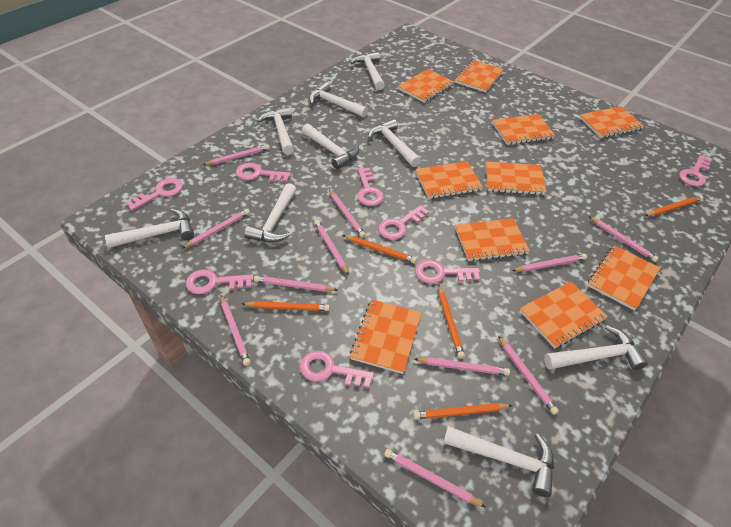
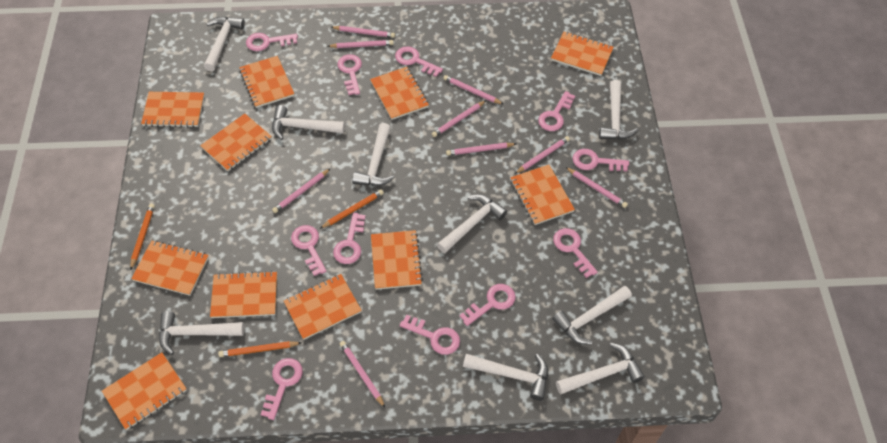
orange notebook: [350,299,422,374] [398,69,454,103] [415,161,483,199] [455,60,504,92] [455,218,530,261] [485,161,547,195] [492,114,555,145] [520,282,608,349] [579,106,644,138] [587,245,660,311] = 10 -> [102,352,187,430] [131,240,209,296] [141,92,204,128] [200,114,272,171] [210,271,277,318] [239,56,294,108] [284,274,362,340] [370,67,429,120] [371,230,423,290] [510,165,575,225] [551,32,614,76] = 11
orange pencil: [242,301,330,311] [343,235,417,263] [413,403,513,419] [438,285,465,359] [645,195,703,216] = 5 -> [130,204,155,270] [218,341,302,357] [320,189,384,229] = 3
pink key: [126,178,183,211] [186,269,254,294] [236,163,291,182] [300,351,374,388] [357,168,384,206] [378,205,429,239] [415,260,480,283] [679,155,711,187] = 8 -> [246,33,298,51] [261,358,303,420] [291,225,327,276] [333,213,366,264] [337,54,362,95] [395,46,443,77] [400,315,460,355] [459,284,516,326] [538,91,575,131] [553,228,598,278] [573,149,629,171] = 11
pink pencil: [181,209,250,249] [203,144,270,165] [221,295,251,366] [254,276,337,292] [314,220,349,275] [329,189,366,238] [384,449,486,508] [414,357,510,376] [498,336,559,415] [512,254,587,272] [589,216,659,262] = 11 -> [272,168,331,213] [328,40,394,48] [331,26,395,38] [340,341,385,408] [432,100,486,137] [443,75,503,104] [446,143,516,156] [515,136,570,174] [566,167,628,208] = 9

